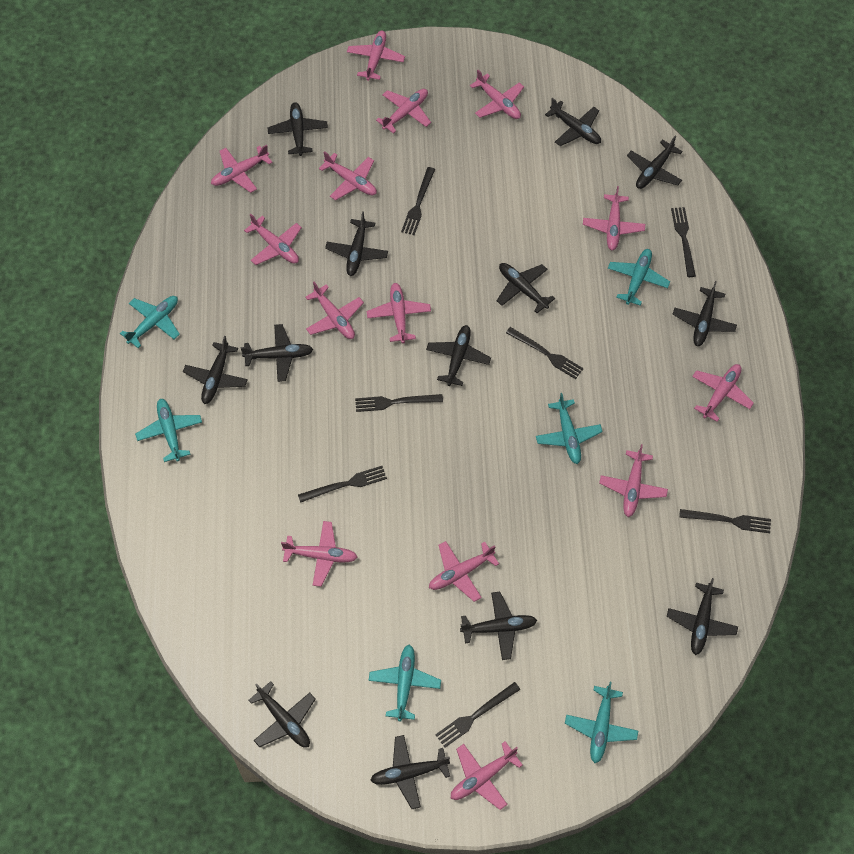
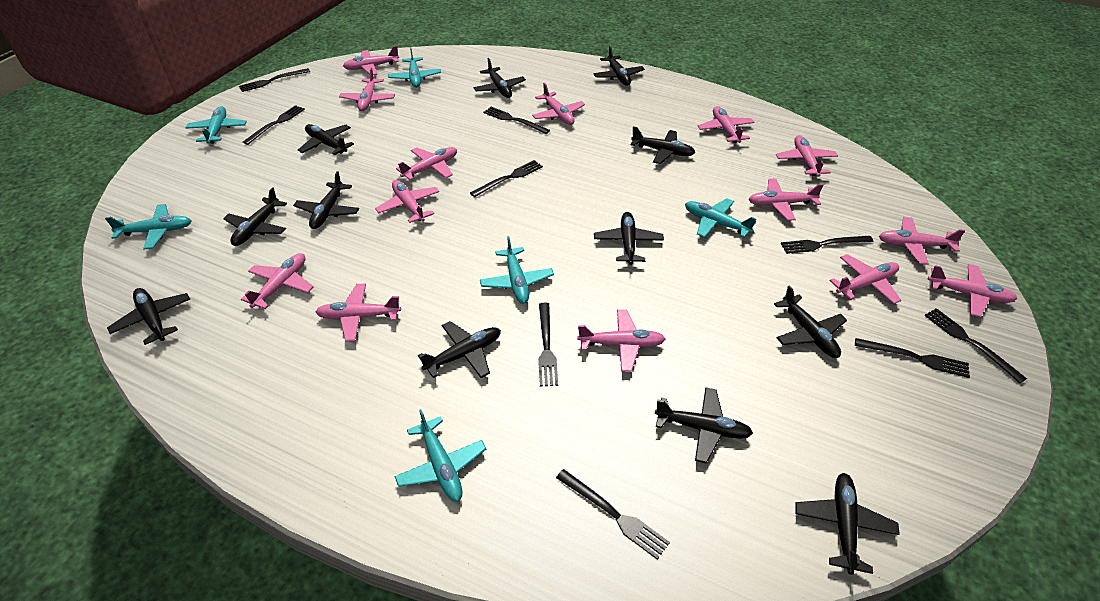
black fork: [298,466,387,503] [355,394,443,412] [401,167,435,235] [435,682,520,747] [506,327,584,379] [671,207,696,277] [679,509,771,533] = 7 -> [239,68,310,92] [243,105,305,145] [470,160,543,197] [483,107,550,134] [538,303,558,386] [556,469,670,560] [781,236,873,254] [855,338,970,378] [924,308,1027,383] = 9
black plane: [183,336,248,404] [241,324,313,382] [249,681,316,748] [267,102,328,156] [325,211,388,276] [370,735,450,809] [426,325,491,386] [460,592,537,660] [496,263,555,313] [545,98,601,146] [627,136,683,189] [667,578,738,655] [673,281,737,346] = 13 -> [107,288,190,345] [223,187,287,246] [293,171,359,229] [298,124,354,155] [418,321,501,378] [474,58,526,98] [593,46,645,86] [594,212,664,265] [631,126,696,164] [655,388,753,464] [774,285,847,358] [795,473,900,575] = 12

